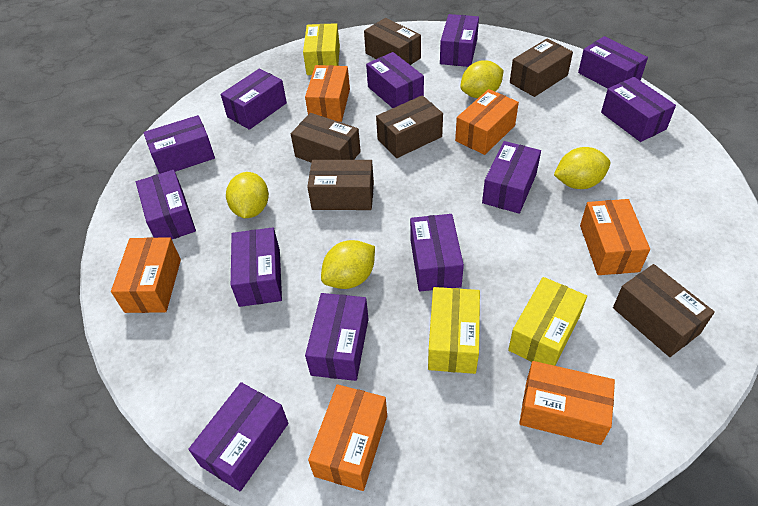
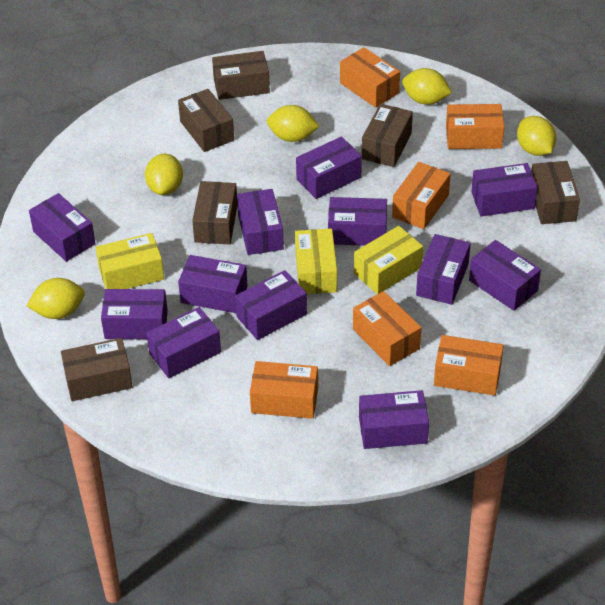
yellow lemon: [226,172,269,218] [321,240,375,289] [460,60,503,98] [554,147,610,189] = 4 -> [27,278,85,319] [145,154,183,195] [267,105,319,142] [402,68,452,105] [517,116,557,156] = 5

